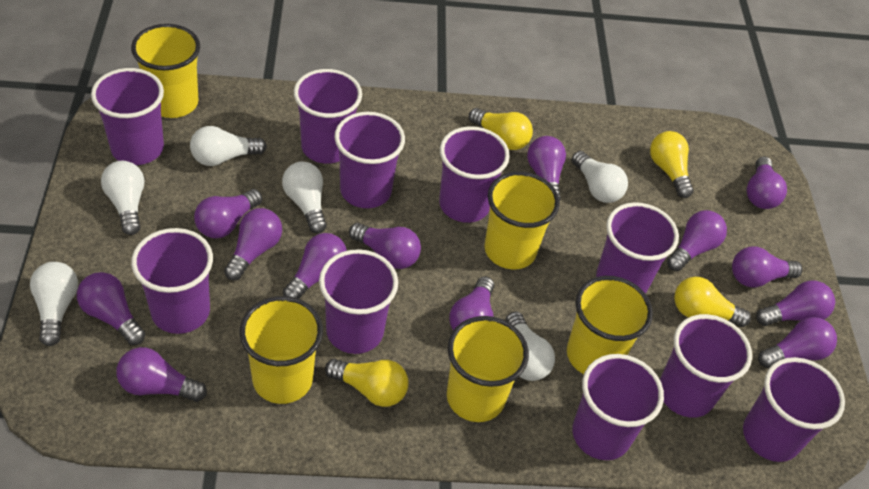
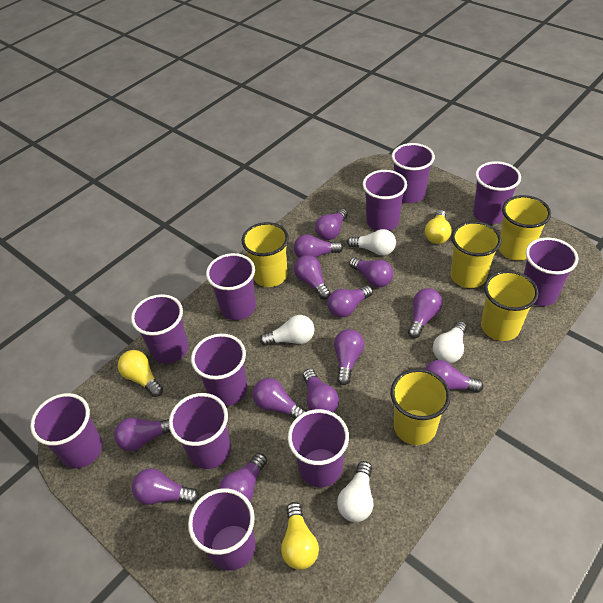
purple cup: [91,68,164,165] [131,228,213,334] [294,69,362,164] [319,249,398,354] [334,112,405,208] [439,126,510,223] [572,354,664,460] [596,202,679,293] [660,314,752,418] [743,357,845,462] = 10 -> [30,393,103,468] [131,294,188,364] [169,393,231,469] [188,488,256,571] [191,334,247,406] [206,253,256,320] [288,409,349,487] [363,170,407,231] [392,143,435,203] [473,161,521,224] [524,238,578,306] = 11
white light bulb: [30,262,78,346] [101,161,144,235] [190,126,267,166] [282,161,327,234] [505,312,555,381] [572,151,628,203] = 6 -> [260,315,314,346] [337,461,373,522] [347,229,396,256] [433,321,467,363] = 4
yellow light bulb: [325,359,408,407] [469,108,533,150] [650,131,694,198] [674,277,751,327] = 4 -> [118,350,163,397] [281,502,319,570] [425,210,452,244] = 3

